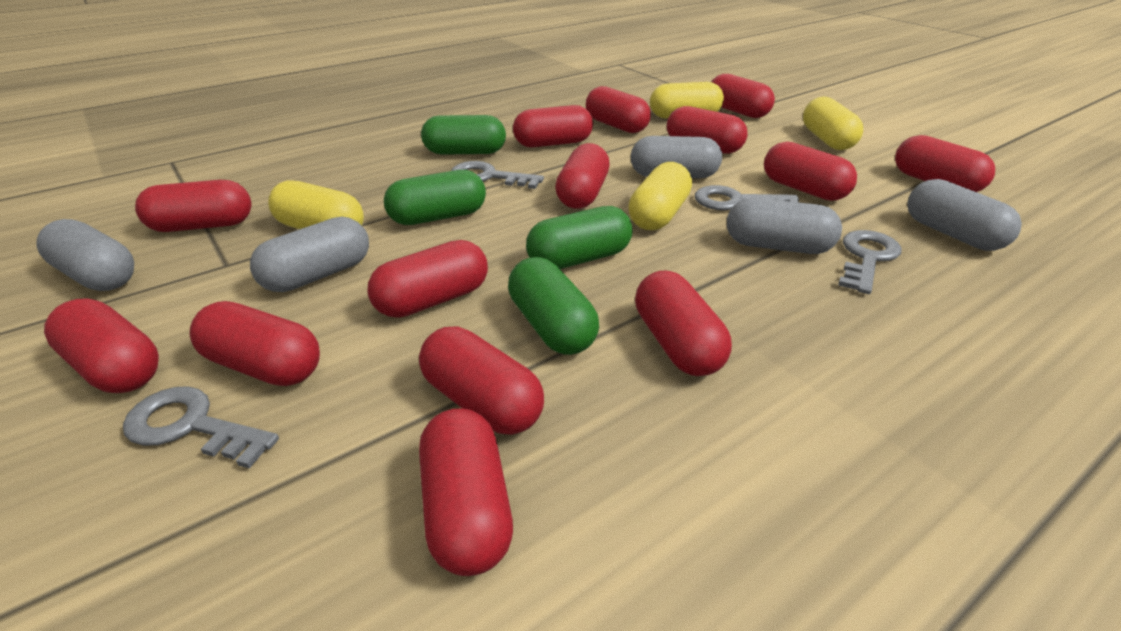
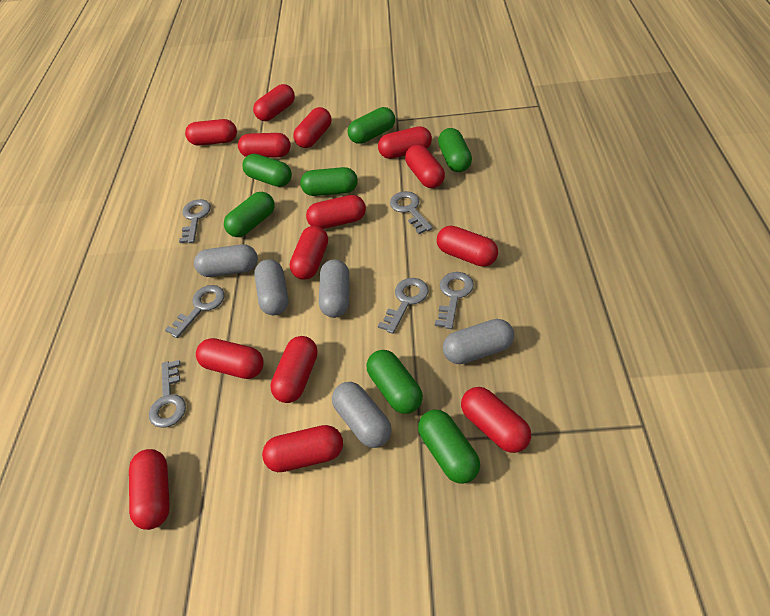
green capsule: [384,170,486,225] [421,115,506,155] [508,257,599,355] [526,206,632,269] = 4 -> [224,192,275,237] [242,154,292,187] [300,167,358,196] [348,107,395,144] [367,350,423,414] [418,410,480,484] [438,128,472,172] = 7
grey key: [123,386,279,468] [451,161,544,189] [695,185,799,210] [838,230,902,294] = 4 -> [149,360,186,428] [165,285,225,338] [179,199,211,243] [378,278,429,334] [390,191,433,234] [435,272,474,329] = 6
yellow capsule: [268,180,364,229] [628,162,692,230] [650,82,724,119] [803,96,863,150] = 4 -> none = 0

